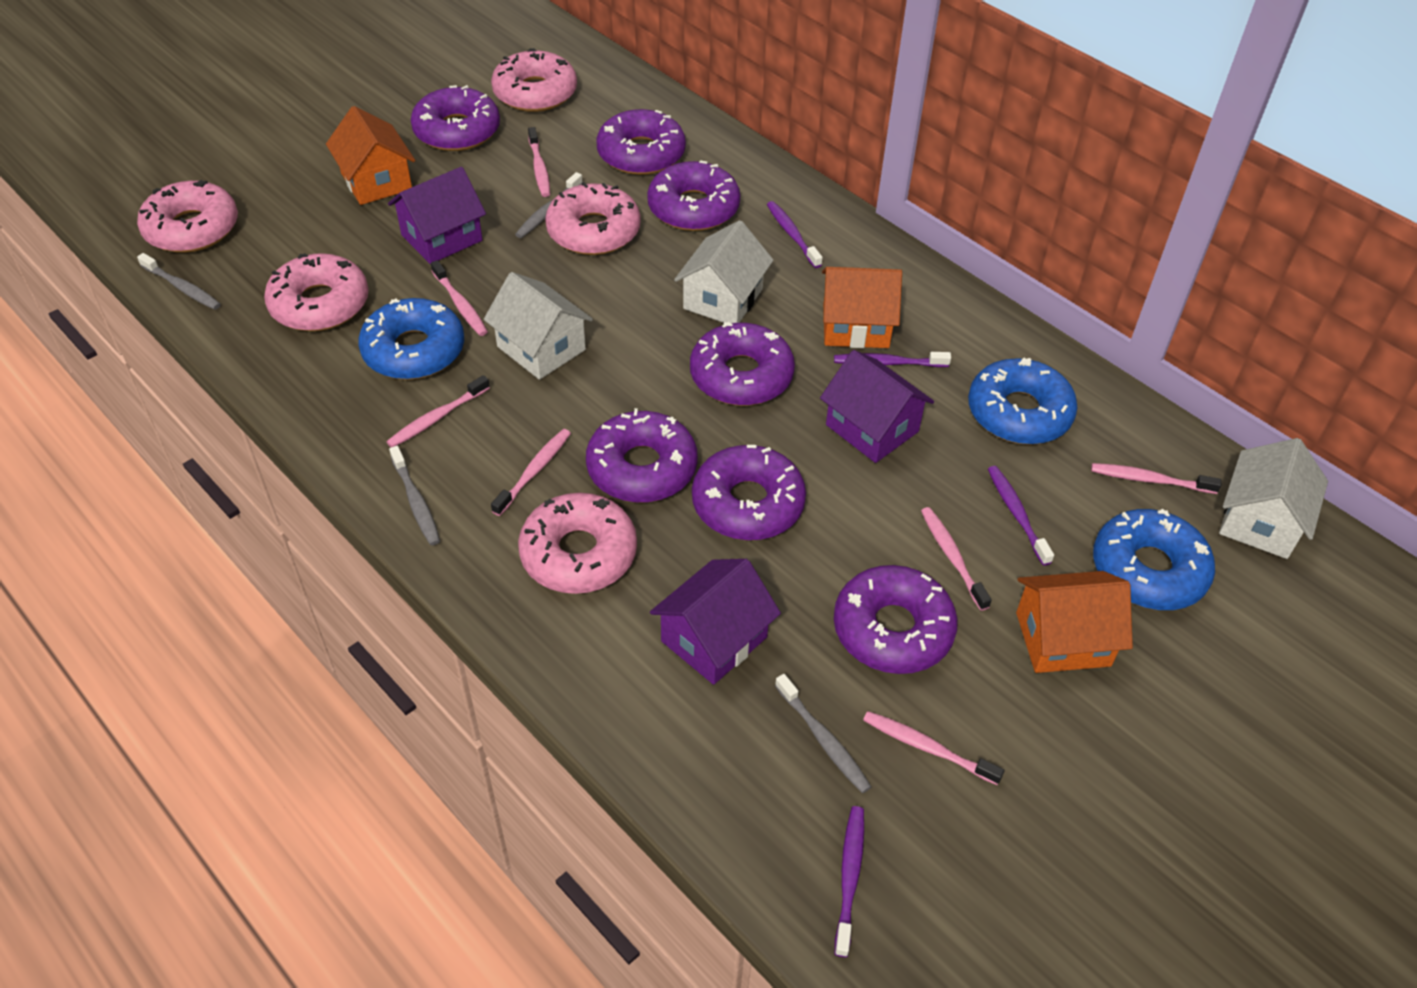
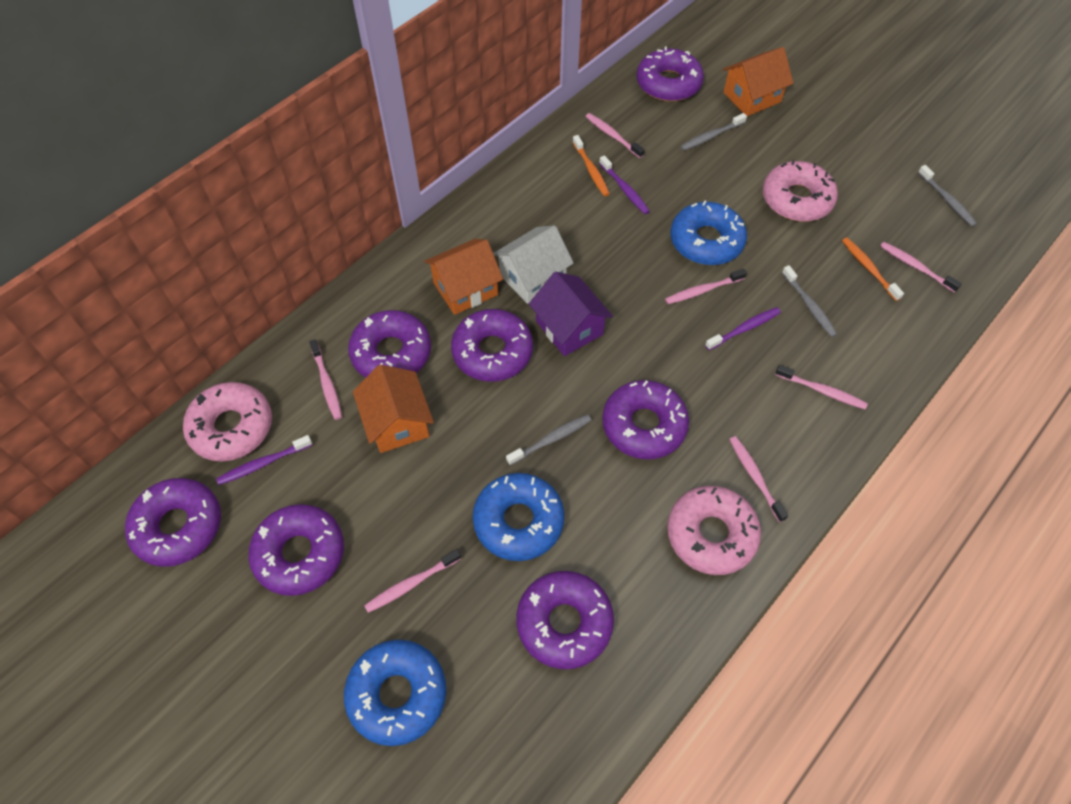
orange toothbrush: none = 0 -> [573,135,610,196] [842,238,904,301] = 2
pink donut: [137,180,238,253] [264,253,368,331] [491,48,577,112] [518,493,637,594] [545,182,641,255] = 5 -> [183,382,272,461] [667,486,761,575] [763,160,838,222] = 3
purple house: [388,167,486,264] [650,559,781,685] [820,350,934,463] = 3 -> [529,272,613,356] = 1
purple toothbrush: [767,201,823,268] [834,352,951,367] [835,806,864,957] [988,466,1054,566] = 4 -> [216,435,312,485] [599,155,650,214] [705,307,781,350] = 3
white house: [484,272,593,380] [674,220,773,323] [1219,438,1328,559] = 3 -> [493,225,574,304] = 1

